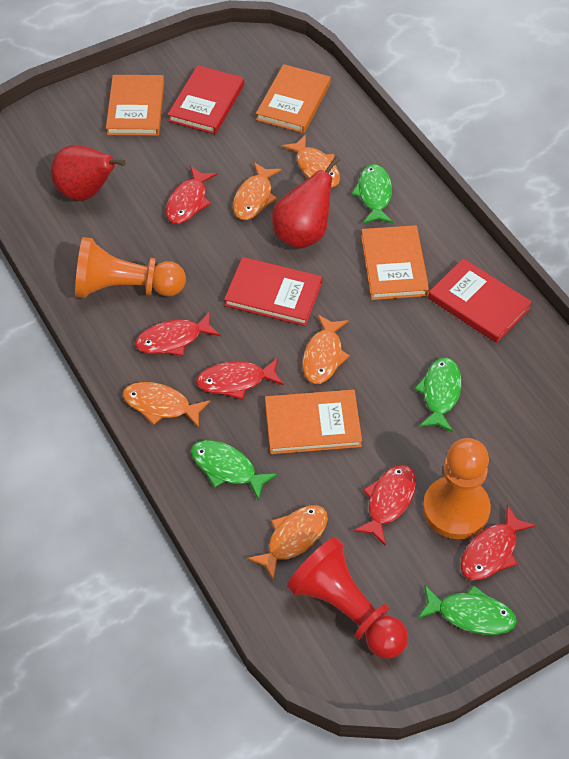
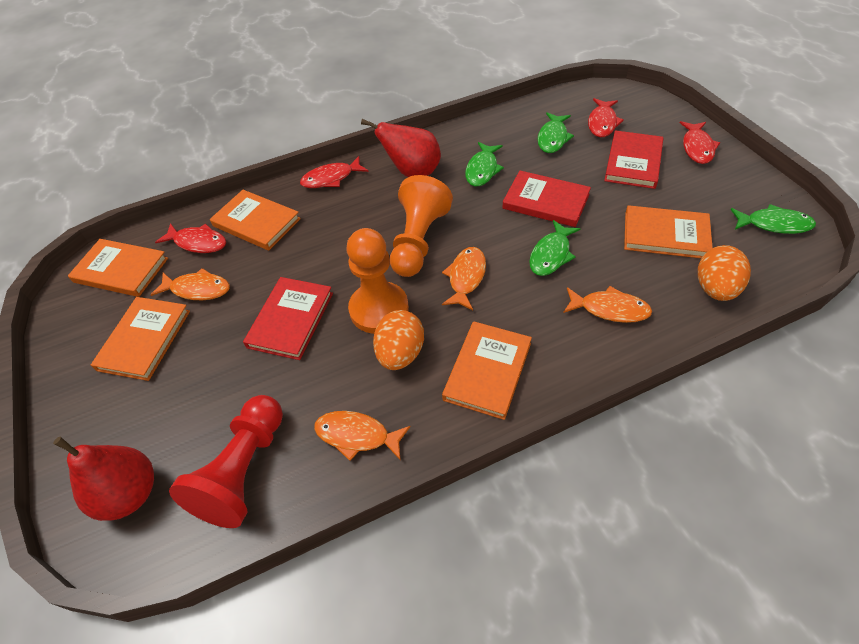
orange book: [106,75,164,136] [256,64,331,133] [265,390,362,454] [361,225,429,300] = 4 -> [68,239,168,297] [91,297,190,381] [210,190,301,251] [442,321,532,420] [624,205,713,258] = 5
orange egg: none = 0 -> [373,310,424,370] [698,245,751,301] = 2
orange fish: [123,382,210,428] [233,162,281,220] [247,505,328,581] [281,134,340,188] [302,314,350,384] = 5 -> [150,268,230,300] [314,411,411,461] [442,247,486,310] [563,286,652,323] = 4
red fish: [135,311,221,356] [166,166,217,224] [196,358,284,400] [353,465,416,546] [461,505,536,580] = 5 -> [155,223,226,253] [300,156,368,188] [588,98,624,137] [680,121,720,164] = 4

